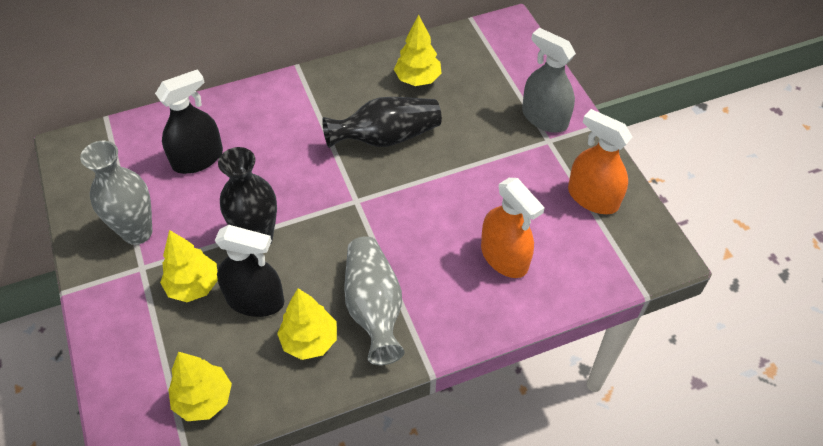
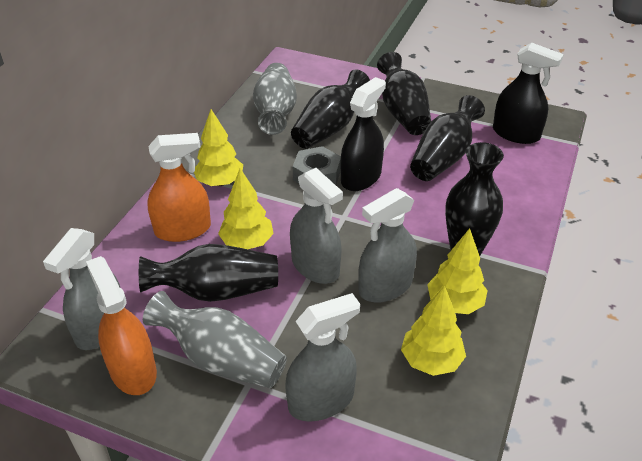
black vase: [218,147,277,245] [322,97,442,148] = 2 -> [139,244,278,302] [291,69,370,149] [377,52,431,135] [410,95,485,181] [445,142,504,256] = 5
grey nut: none = 0 -> [293,146,341,185] = 1
grey spray bottle: [522,28,576,133] = 1 -> [43,228,125,350] [285,293,360,422] [290,168,343,284] [358,188,417,303] = 4

